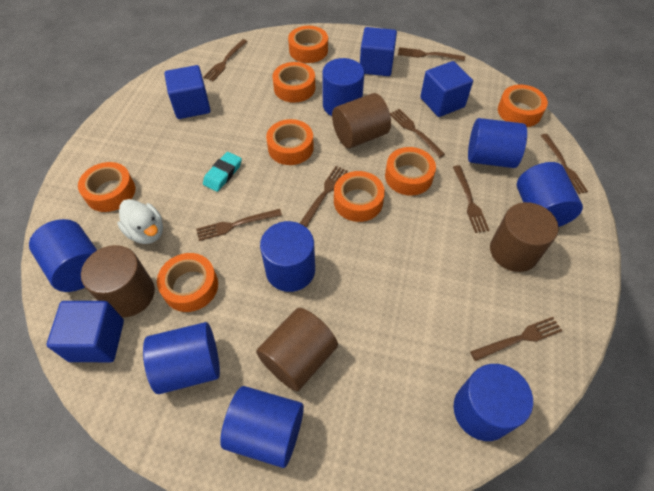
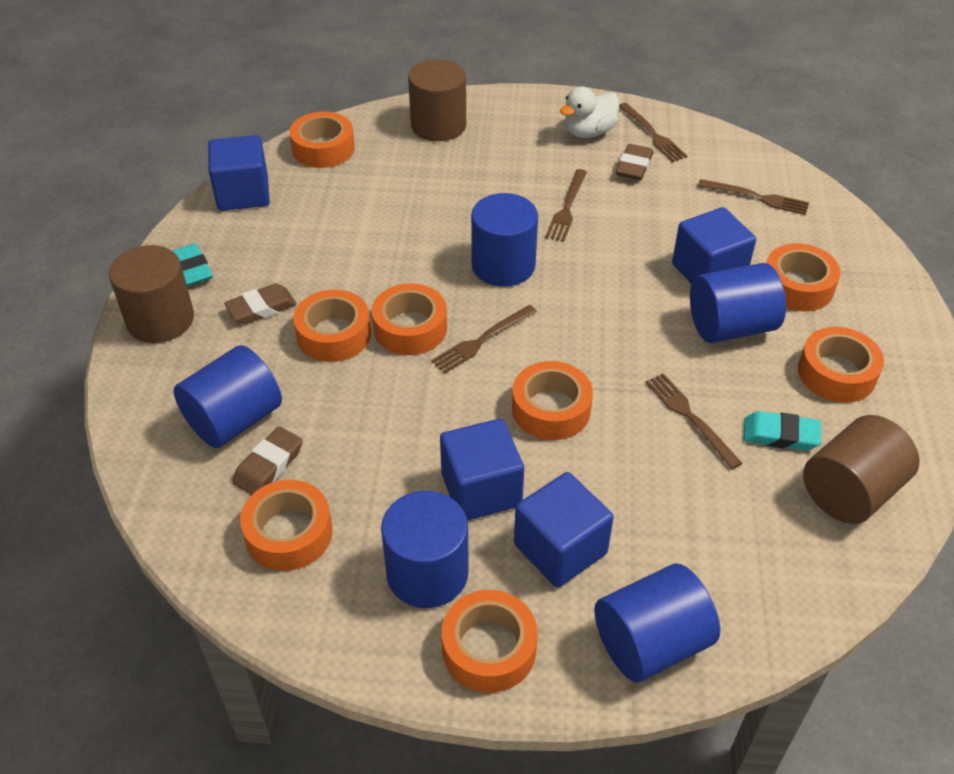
blue cylinder: [29,219,97,292] [143,322,220,394] [220,386,304,468] [260,221,315,292] [322,58,364,116] [453,364,533,441] [468,118,527,168] [517,162,583,227] = 8 -> [173,345,282,448] [381,491,469,608] [471,193,538,287] [594,564,720,682] [690,263,786,343] = 5
brown cylinder: [81,245,155,317] [256,308,338,391] [332,93,391,148] [490,202,559,272] = 4 -> [109,245,194,343] [408,59,466,141] [803,415,920,524] = 3
brown eraser: none = 0 -> [224,283,297,324] [232,426,303,495] [616,144,654,180] = 3
brown fork: [196,209,282,241] [203,39,248,81] [299,166,348,227] [390,109,445,158] [398,47,465,61] [453,165,489,233] [470,317,562,361] [540,134,588,194] = 8 -> [431,305,537,374] [545,169,587,242] [619,103,688,162] [645,373,742,469] [698,179,809,215] = 5
turquoise eraser: [203,152,242,192] = 1 -> [172,244,213,287] [743,411,821,451] = 2

